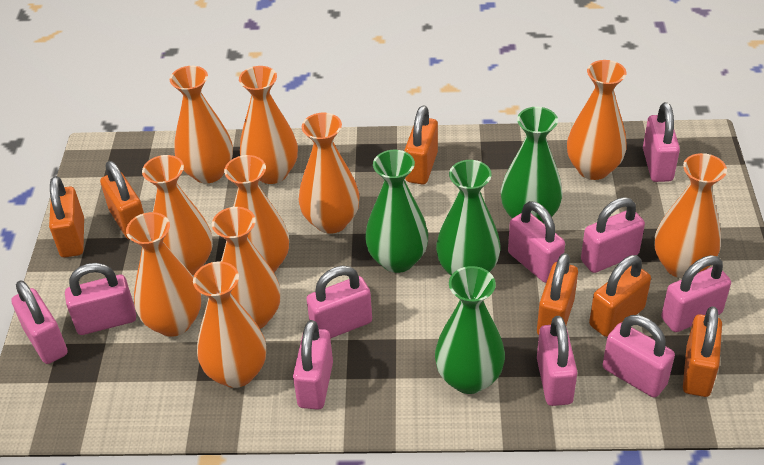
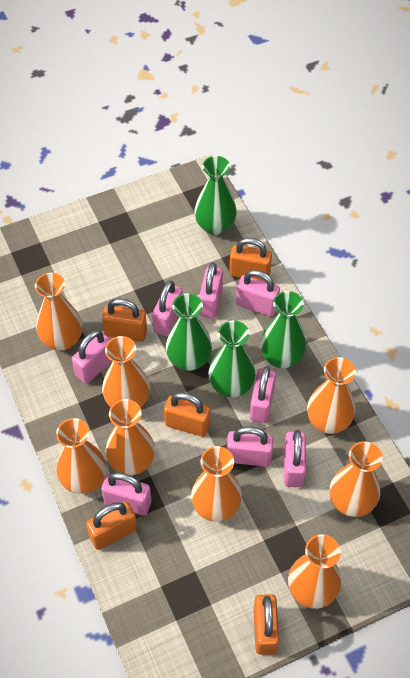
orange padlock: [49,176,84,257] [100,161,144,240] [404,105,438,184] [537,253,578,335] [589,255,651,337] [683,306,722,397] = 6 -> [86,502,137,550] [102,299,147,342] [164,392,210,437] [229,238,272,282] [253,594,279,655] = 5
orange vase: [126,212,201,337] [142,155,213,275] [170,66,233,183] [193,261,266,388] [212,207,281,329] [224,155,289,272] [239,66,298,184] [299,113,360,234] [567,60,627,180] [655,153,727,278] = 10 -> [35,273,82,350] [56,418,106,494] [102,336,150,408] [106,399,155,475] [191,446,242,522] [288,534,341,609] [307,357,356,434] [330,441,382,517] = 8
pink padlock: [11,280,67,364] [65,263,136,335] [293,320,333,410] [306,266,372,339] [508,201,565,283] [537,316,577,406] [581,197,645,273] [603,315,675,398] [643,102,680,182] [661,255,731,332] = 10 -> [72,330,112,384] [101,472,151,515] [152,281,182,336] [199,262,223,318] [227,426,274,467] [236,270,280,317] [250,366,276,423] [284,430,306,487] = 8

